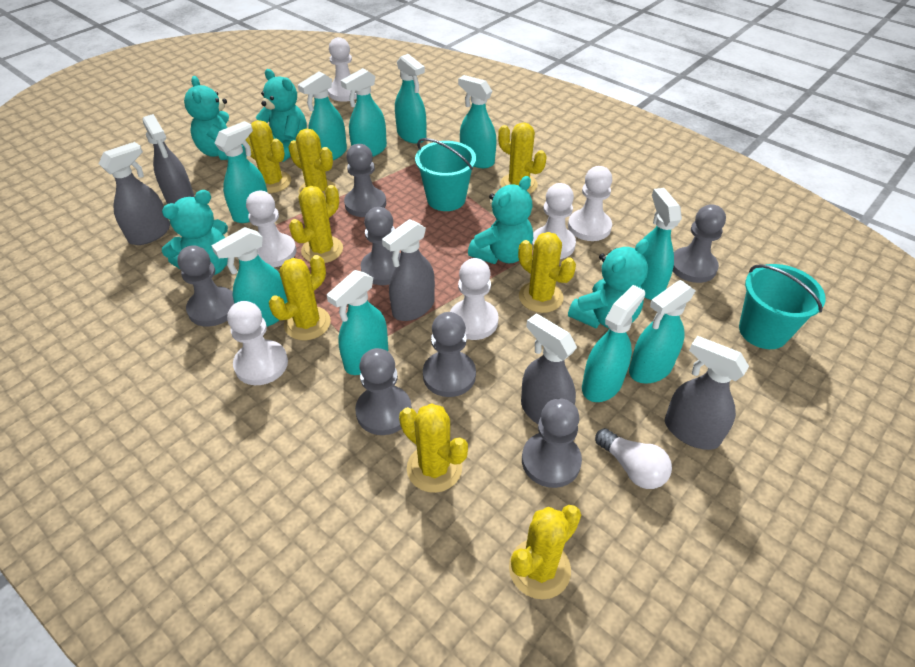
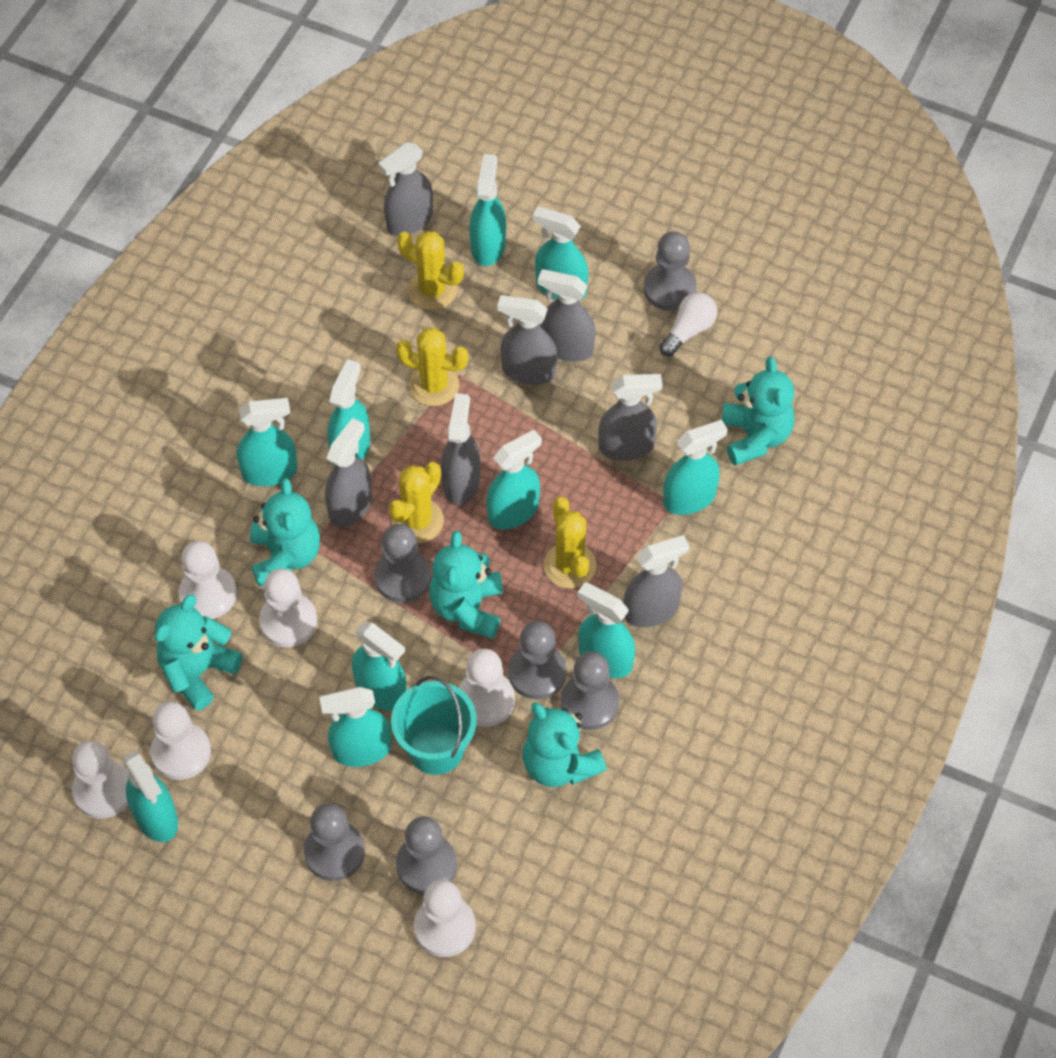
grey pawn: [177,245,234,327] [344,144,386,217] [355,348,412,435] [361,207,401,285] [423,312,476,397] [522,398,582,488] [673,204,726,283] = 7 -> [304,803,365,881] [374,524,431,603] [396,816,457,894] [508,621,567,700] [560,651,619,730] [643,231,697,311] = 6
grey spray bottle: [99,142,170,245] [143,114,195,204] [382,219,435,321] [521,313,577,424] [665,336,749,450] = 5 -> [325,418,372,527] [379,142,433,236] [441,393,480,505] [497,295,557,385] [538,269,595,362] [598,374,663,461] [624,535,689,627] = 7
turquoise bucket: [415,138,476,211] [739,264,826,349] = 2 -> [391,676,477,775] = 1
yellow cactus: [246,120,291,193] [269,255,331,340] [288,128,336,199] [289,185,343,263] [399,403,468,493] [498,122,546,194] [509,505,581,600] [518,232,576,313] = 8 -> [389,462,444,543] [396,328,468,406] [397,231,464,310] [544,497,596,588] = 4

